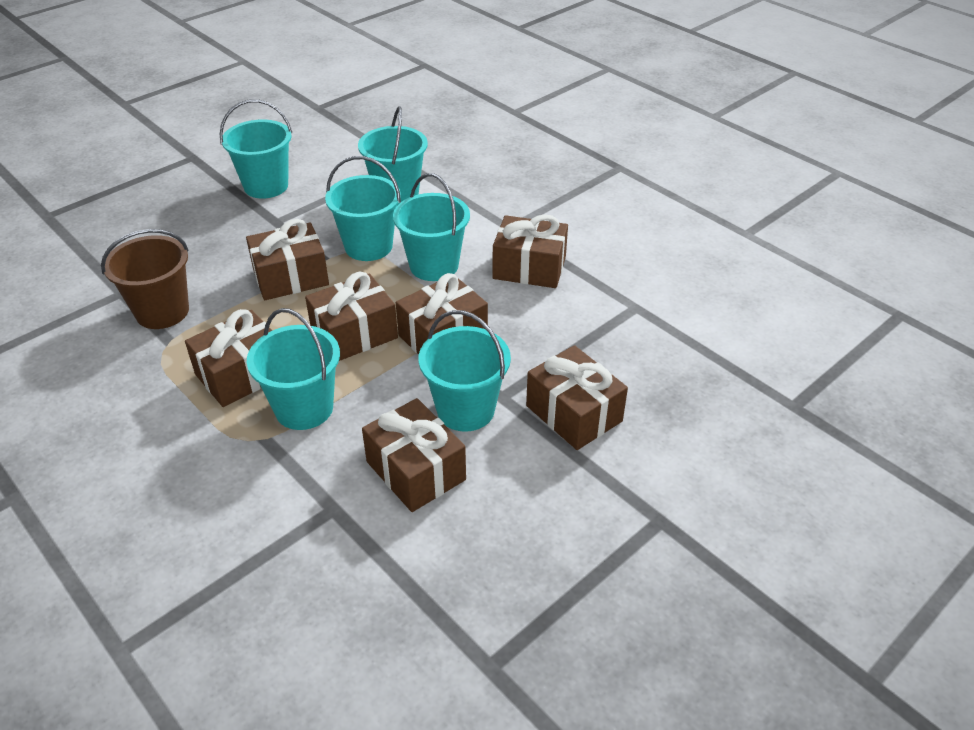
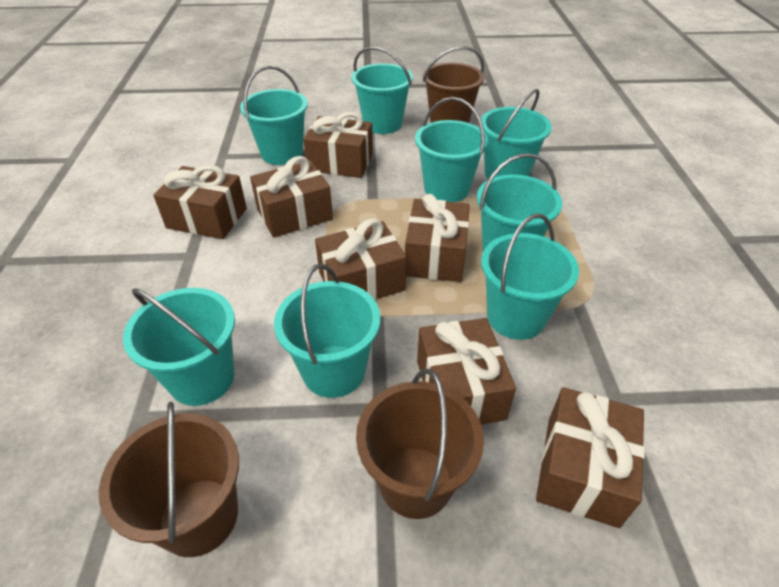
brown bucket: [101,229,189,329] = 1 -> [99,402,239,557] [356,369,484,519] [423,46,484,123] = 3
turquoise bucket: [220,99,292,199] [247,308,340,430] [325,156,401,261] [358,106,428,204] [393,173,470,281] [419,310,511,432] = 6 -> [123,288,235,406] [240,66,308,165] [274,264,381,398] [352,47,413,134] [415,97,488,202] [477,153,562,251] [481,89,552,179] [481,213,579,340] = 8

